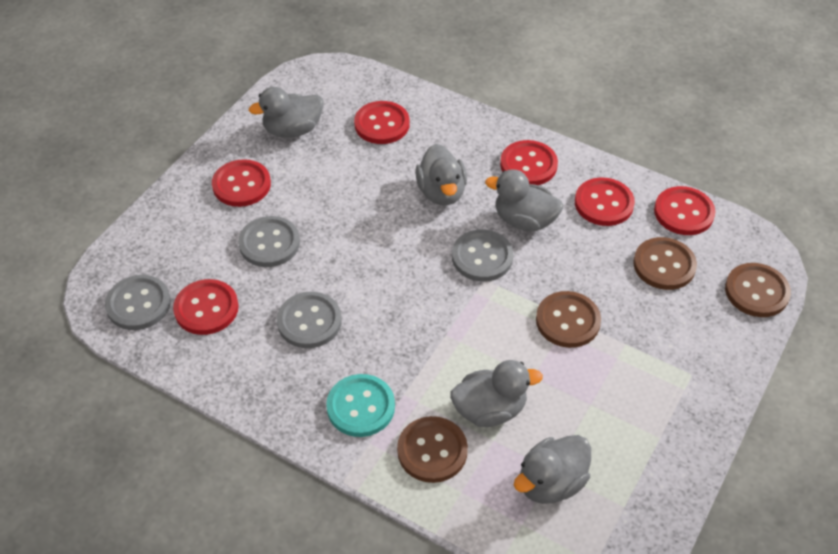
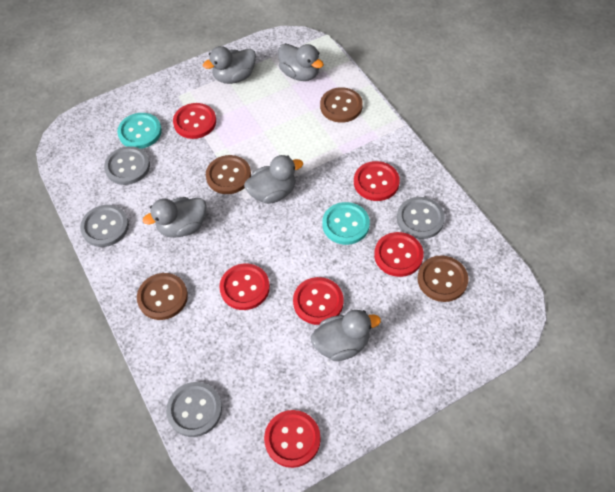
turquoise button: [326,374,395,437] = 1 -> [117,113,162,149] [322,202,370,245] = 2

